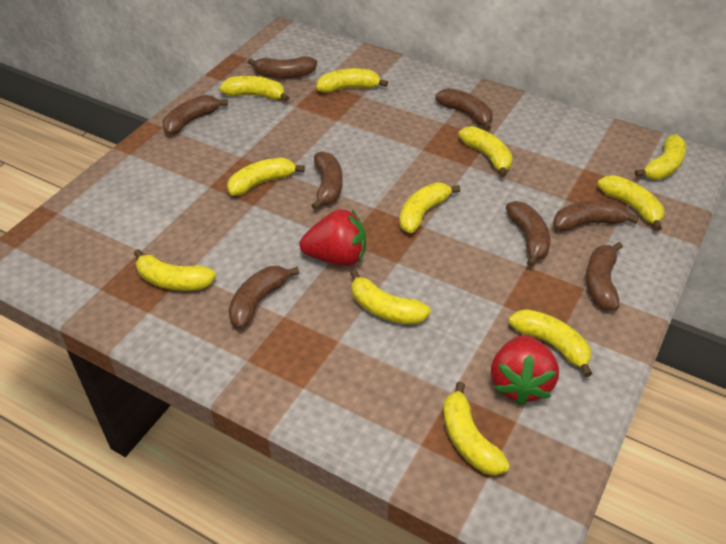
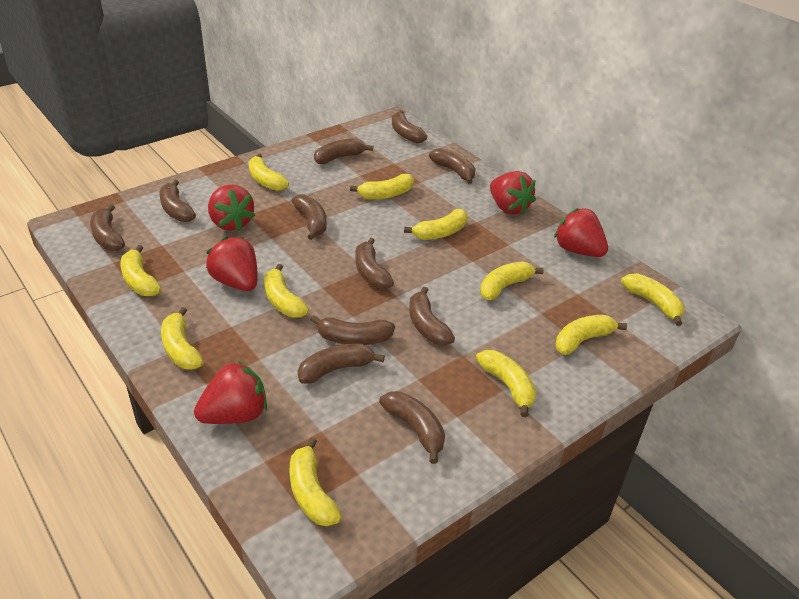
brown banana: [163,95,228,135] [228,266,299,329] [248,56,317,78] [311,151,343,210] [435,88,493,131] [506,201,550,267] [553,201,639,232] [586,242,623,311] = 8 -> [90,204,125,251] [160,180,196,222] [292,194,327,240] [298,343,385,384] [310,315,395,345] [314,138,373,164] [356,238,394,289] [379,391,445,464] [392,110,427,143] [409,287,455,345] [429,148,476,184] = 11
red strawberry: [299,209,366,266] [491,335,559,405] = 2 -> [194,361,267,424] [206,236,257,291] [208,185,255,231] [490,171,536,215] [554,208,608,257] = 5

